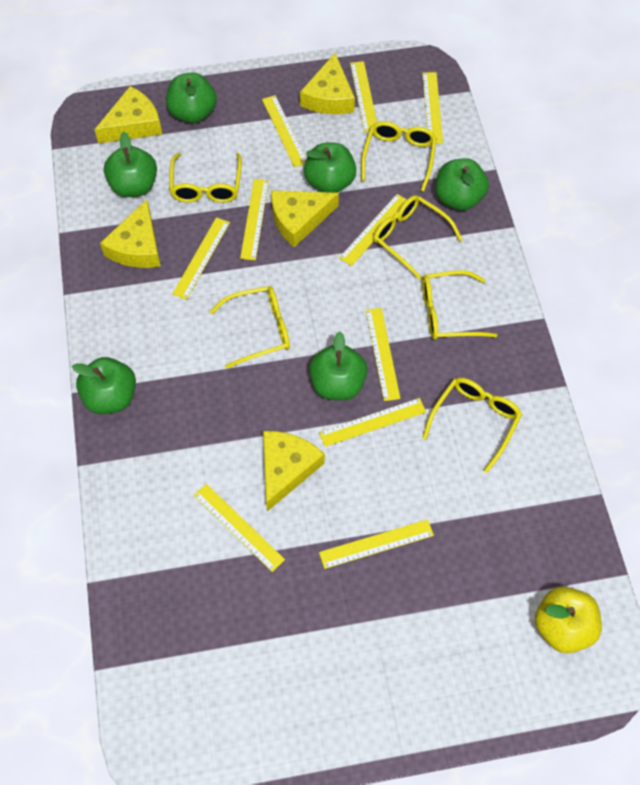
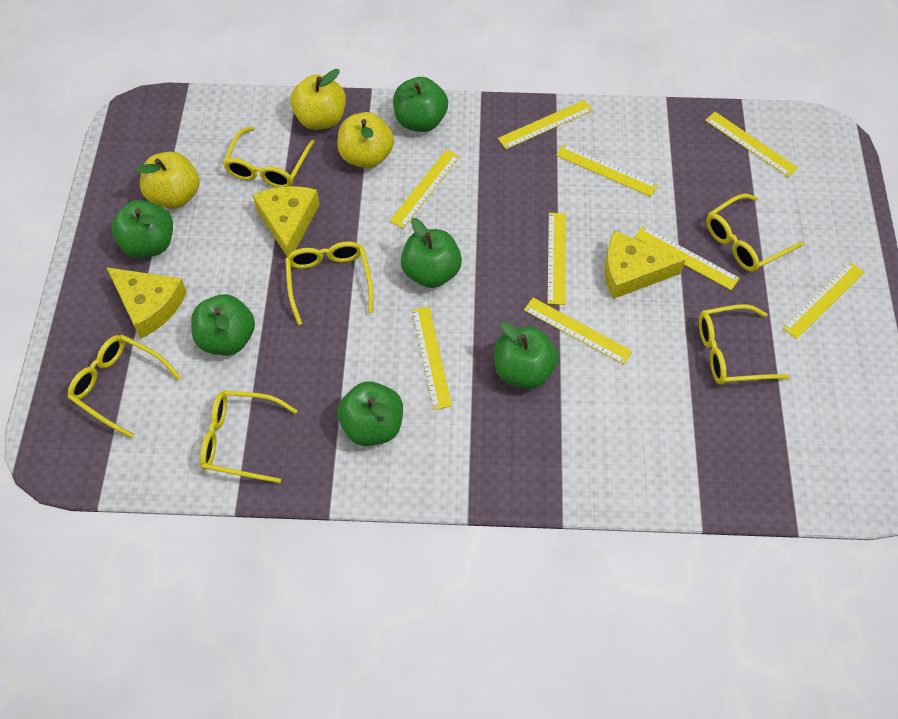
yellow apple: [535,587,602,653] = 1 -> [135,152,199,209] [290,69,346,130] [337,112,394,168] = 3
yellow cheese: [94,86,162,143] [100,199,161,268] [263,431,325,511] [271,190,339,247] [300,53,355,114] = 5 -> [106,267,187,338] [253,186,320,257] [605,230,685,299] = 3
yellow ruler: [173,217,230,300] [194,484,285,572] [240,179,269,260] [262,95,306,167] [319,398,426,447] [319,519,434,569] [339,194,407,266] [350,61,377,132] [366,308,401,401] [422,72,443,144] = 10 -> [389,150,460,229] [412,307,452,410] [498,100,593,149] [524,298,632,365] [547,213,566,305] [556,144,658,197] [634,226,740,290] [705,112,798,177] [783,262,864,339] = 9

